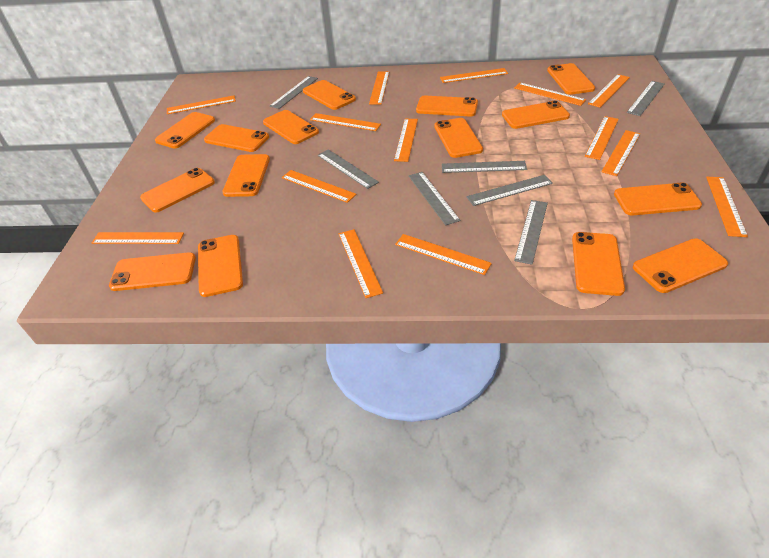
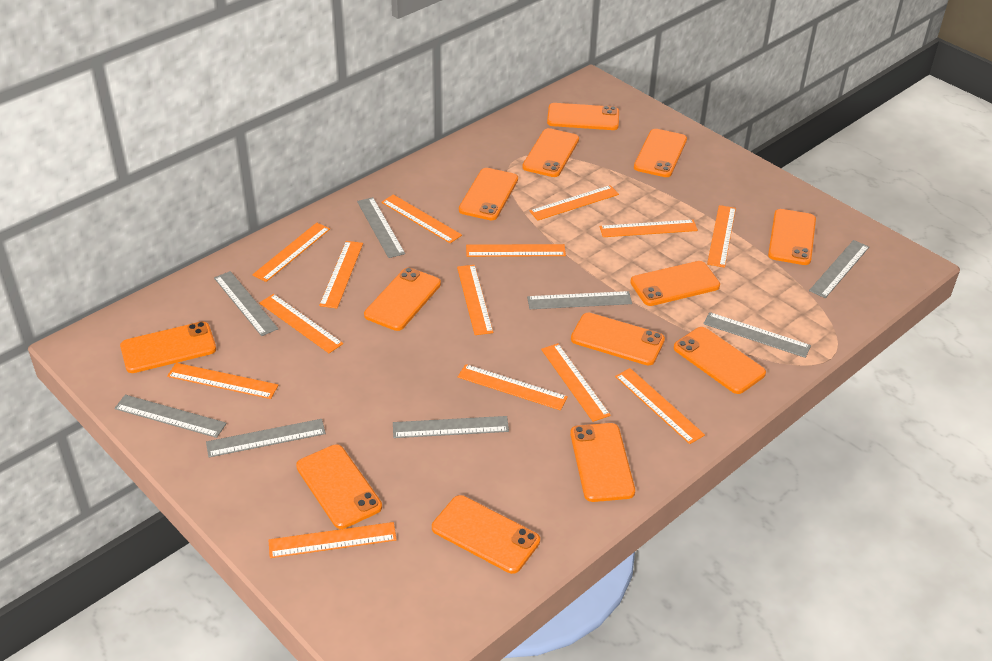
grey ruler: [270,76,318,109] [317,149,379,189] [409,172,460,225] [442,161,527,173] [466,175,553,206] [514,200,548,264] [627,81,665,116] = 7 -> [114,395,227,438] [206,419,326,457] [214,271,278,336] [357,197,405,258] [393,416,509,438] [527,291,632,309] [703,312,811,358] [809,240,869,298] = 8
orange phone: [109,252,196,291] [140,168,215,213] [155,112,215,149] [198,235,243,297] [204,124,269,152] [222,154,270,197] [263,110,319,144] [303,80,356,110] [416,96,478,116] [434,118,483,158] [502,101,570,129] [547,63,595,95] [572,232,625,296] [614,182,702,215] [633,238,728,293] = 15 -> [120,321,216,373] [296,444,382,529] [364,267,441,331] [432,495,540,574] [459,168,518,221] [522,128,579,177] [547,103,619,130] [570,423,635,502] [571,313,665,366] [630,261,720,306] [634,129,687,177] [674,327,766,394] [768,209,816,265] = 13

